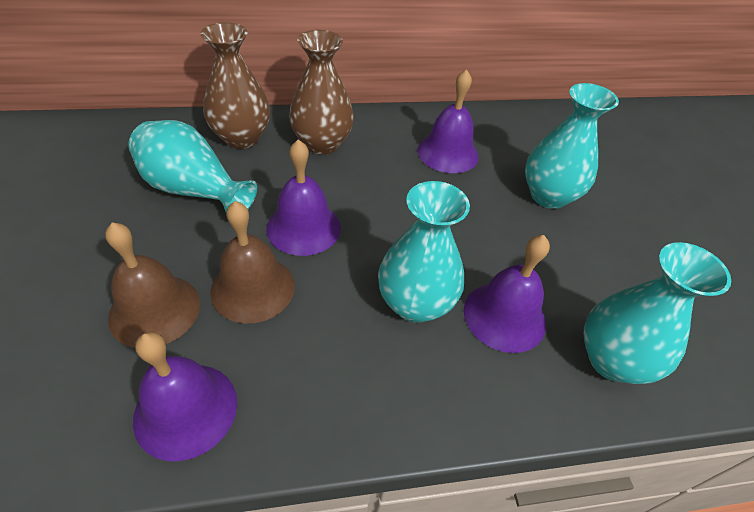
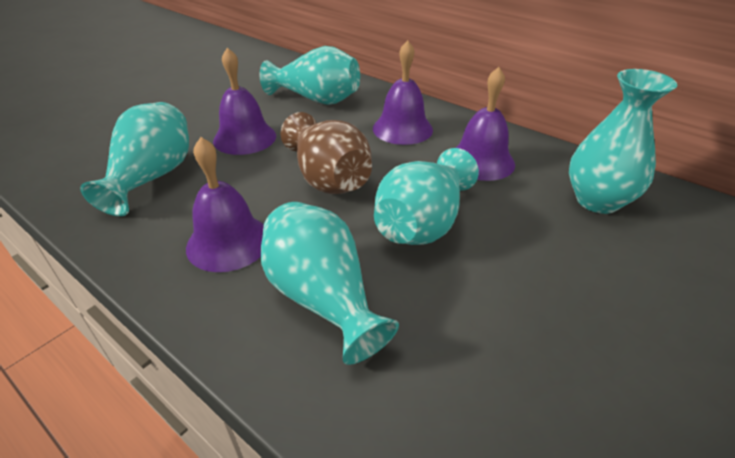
brown bell: [105,222,200,348] [210,201,295,323] = 2 -> none = 0
brown vase: [200,22,270,149] [289,30,354,154] = 2 -> [281,112,372,194] = 1
turquoise vase: [128,120,257,212] [378,181,470,323] [525,83,619,209] [583,242,731,384] = 4 -> [80,102,189,216] [260,46,360,105] [261,202,399,365] [374,148,479,245] [569,69,677,214] = 5

